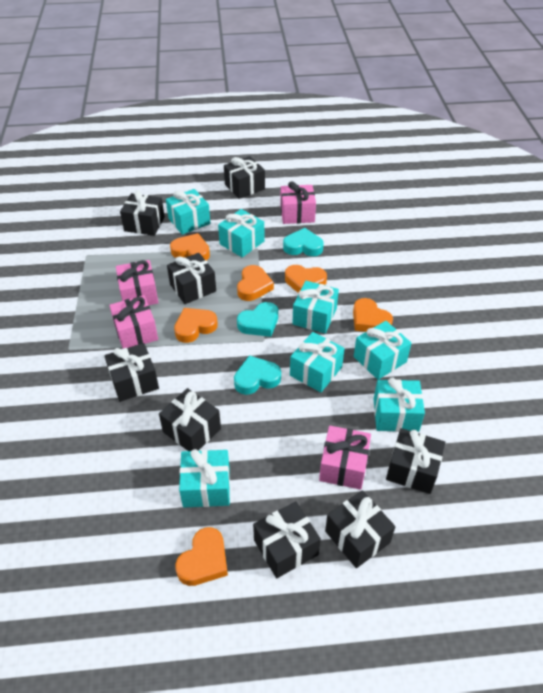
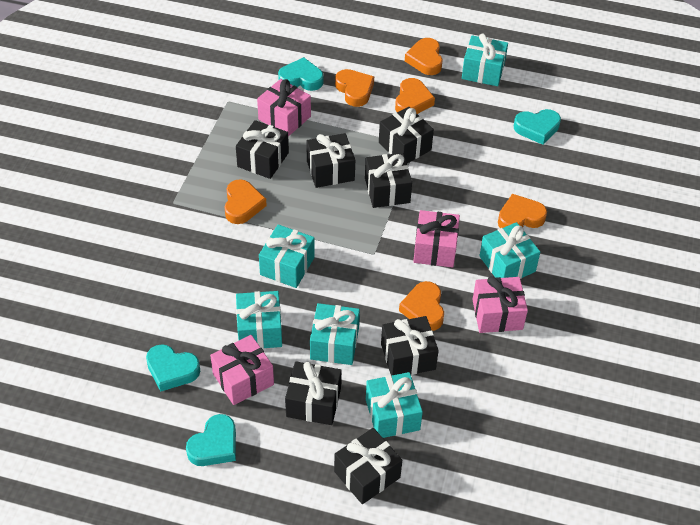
black gift: [104,343,159,402] [120,190,165,236] [159,388,221,451] [167,253,216,304] [224,156,265,199] [253,501,321,578] [325,490,395,568] [386,428,445,494] = 8 -> [236,120,289,179] [285,361,341,425] [306,133,355,188] [334,428,402,504] [365,153,412,208] [379,107,434,163] [381,316,439,376] = 7
turquoise gift: [166,189,211,235] [179,449,230,507] [218,209,265,257] [290,332,345,392] [292,281,339,334] [354,321,411,380] [374,377,425,432] = 7 -> [236,291,282,349] [259,224,315,288] [310,303,360,365] [366,372,423,438] [462,34,508,86] [479,222,540,279] = 6
turquoise heart: [234,355,281,395] [237,302,278,337] [283,228,324,256] = 3 -> [146,344,200,392] [186,414,236,466] [278,57,323,91] [514,109,561,145] = 4

